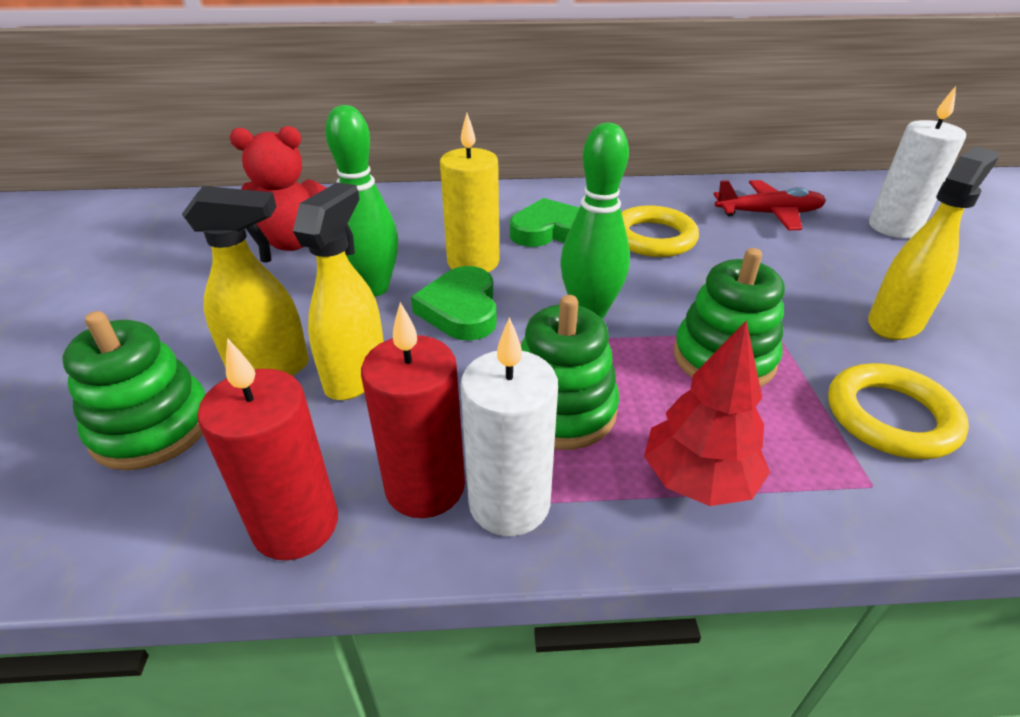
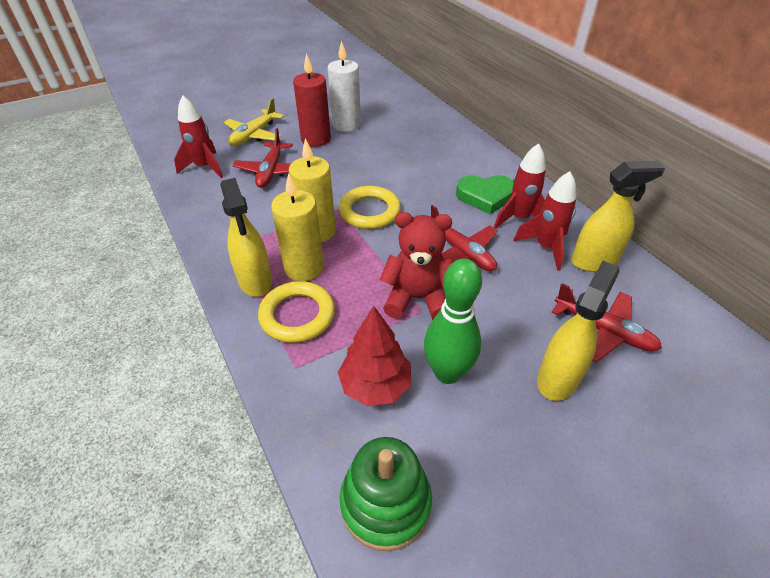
green bowling pin: [325,105,398,297] [560,123,630,319] = 2 -> [424,258,482,384] = 1
green heart: [411,266,497,341] [510,198,579,247] = 2 -> [456,175,513,214] = 1
green stacking toy: [63,311,206,470] [521,295,619,450] [674,248,785,387] = 3 -> [340,437,432,551] = 1
red candle: [197,338,338,560] [361,302,465,518] = 2 -> [293,53,331,147] = 1
red plane: [713,180,826,230] = 1 -> [232,128,293,188] [431,205,498,271] [552,283,662,362] = 3
red rocket: none = 0 -> [174,95,223,178] [494,143,546,229] [513,171,577,271] = 3
white candle: [460,317,558,536] [869,86,966,238] = 2 -> [327,40,361,132] = 1
yellow candle: [440,113,500,272] = 1 -> [271,173,324,281] [289,138,336,243] = 2
yellow plane: none = 0 -> [224,98,284,146] = 1

